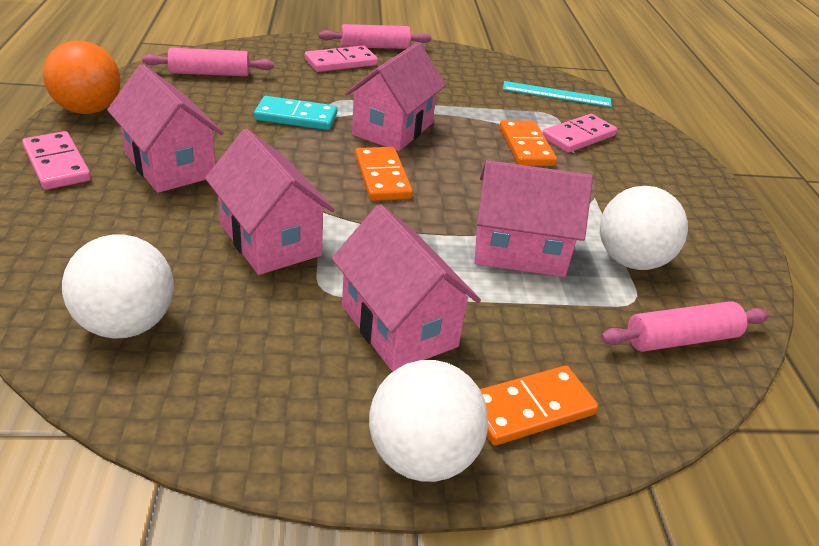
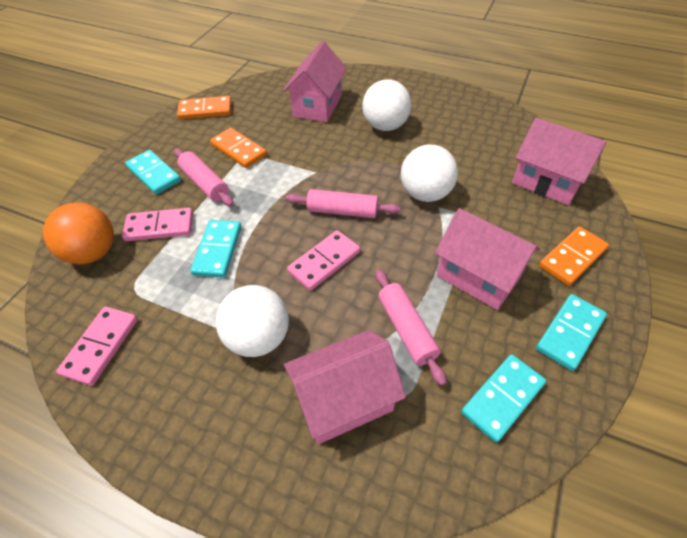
pink house: [107,64,224,193] [205,129,335,275] [331,204,481,372] [345,42,446,151] [475,160,593,277] = 5 -> [283,41,347,122] [284,330,406,444] [435,208,540,310] [512,118,606,205] = 4
turquoise domino: [254,96,337,130] = 1 -> [125,150,181,195] [190,220,241,278] [461,354,546,443] [536,294,607,371] = 4
turquoise ruler: [503,81,612,107] = 1 -> none = 0

